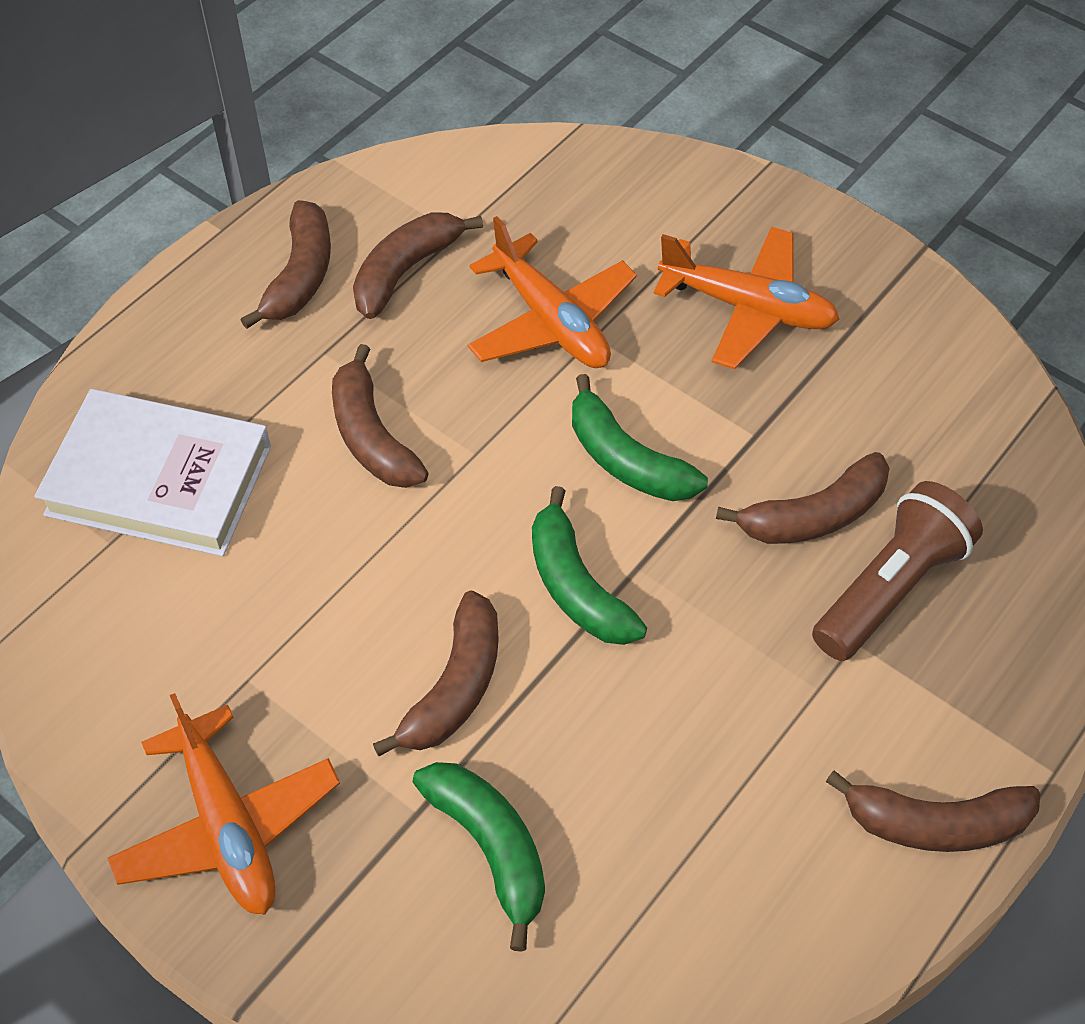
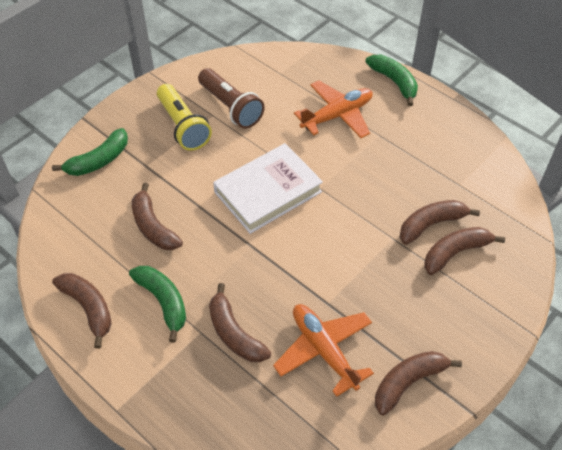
orange plane: [108,693,340,914] [468,216,637,368] [654,227,840,369] = 3 -> [273,304,374,397] [294,81,373,138] = 2
yellow flashlight: none = 0 -> [157,84,212,151] = 1

